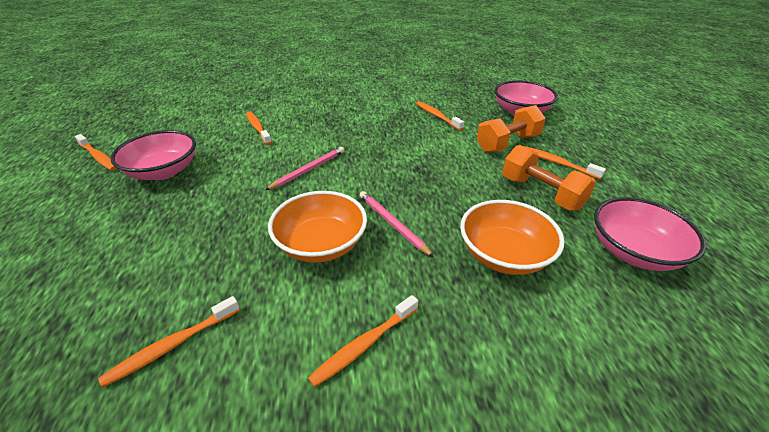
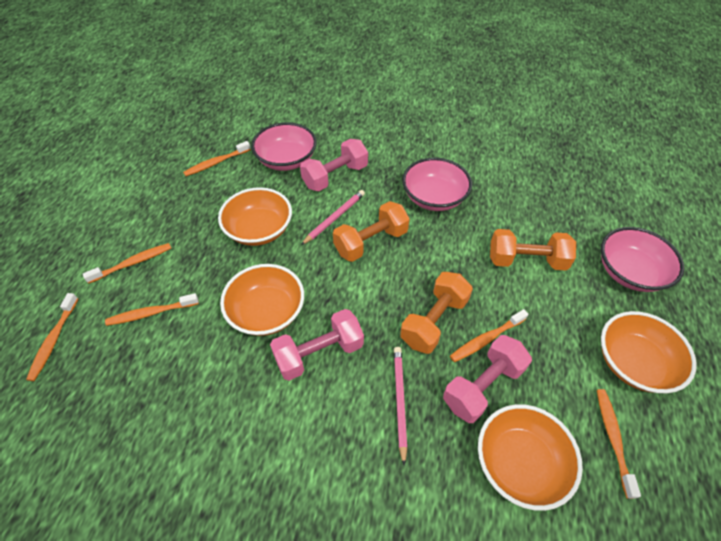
orange bowl: [268,191,367,263] [460,200,564,275] = 2 -> [218,187,292,246] [220,264,304,336] [478,404,583,511] [601,311,697,393] = 4
orange dumbbell: [477,105,546,153] [502,145,596,211] = 2 -> [333,201,410,262] [400,272,473,354] [490,229,576,270] = 3
pink dumbbell: none = 0 -> [270,309,364,381] [300,139,368,191] [443,335,532,423] = 3

